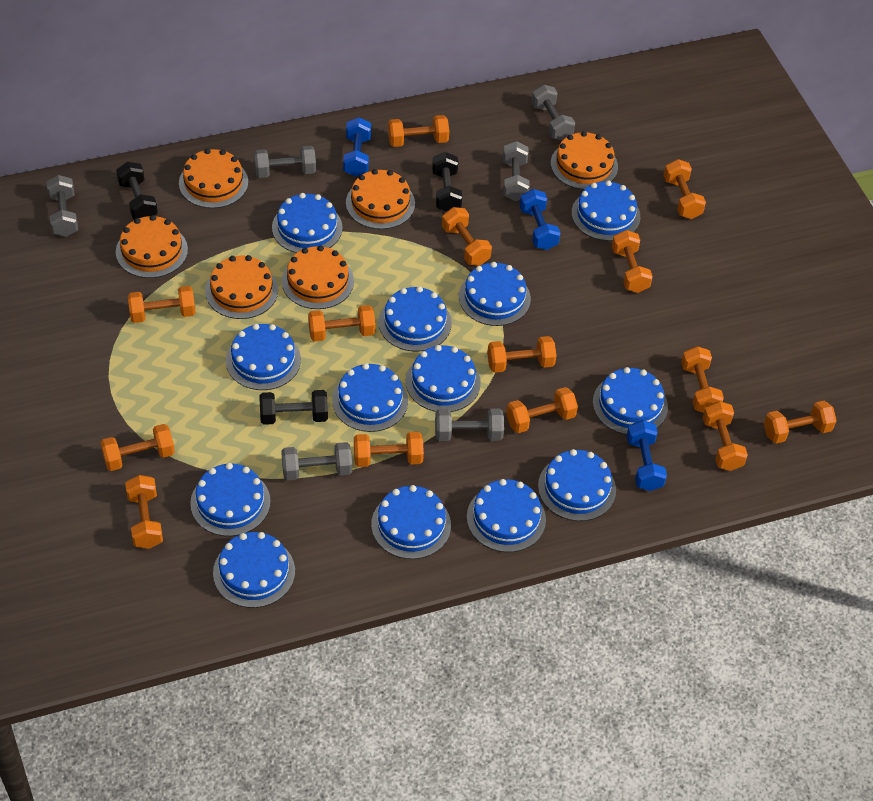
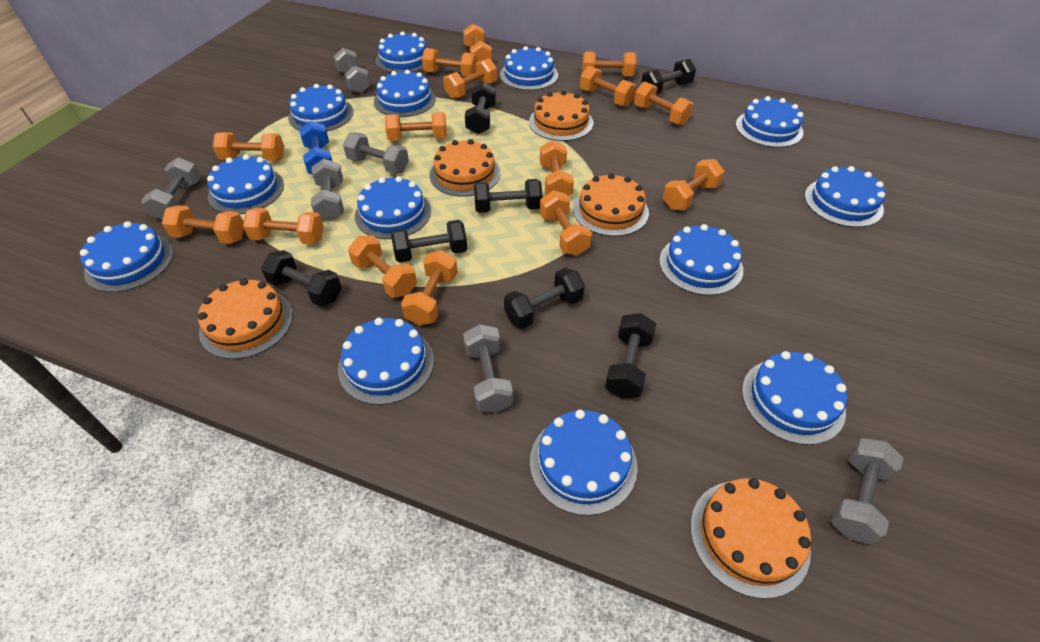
black dumbbell: [116,162,158,219] [259,390,328,425] [432,152,462,212] = 3 -> [261,250,342,307] [391,220,467,263] [465,82,496,134] [474,179,542,213] [504,268,585,329] [605,313,656,398] [641,59,696,94] = 7
blue dumbbell: [343,117,371,177] [520,189,560,250] [627,420,667,491] = 3 -> [299,121,332,174] = 1
orange cake: [116,215,188,278] [179,149,248,208] [205,255,278,319] [282,245,354,309] [346,169,415,229] [551,131,618,190] = 6 -> [198,278,293,359] [430,139,501,197] [529,90,593,141] [573,173,649,236] [690,478,811,599] = 5
orange dumbbell: [100,424,175,471] [125,475,163,549] [128,286,196,323] [308,305,376,342] [354,432,424,467] [388,115,449,147] [442,207,492,266] [487,336,556,373] [506,387,578,433] [612,230,653,293] [664,159,706,219] [681,346,724,413] [703,401,748,471] [764,401,837,443] = 14 -> [162,205,244,244] [213,132,284,161] [243,208,324,245] [348,235,417,298] [385,112,447,141] [401,250,458,326] [422,48,477,77] [443,58,497,99] [463,24,492,62] [540,140,574,196] [540,190,592,256] [580,66,636,107] [582,52,636,77] [634,82,694,125] [663,159,725,210] = 15

